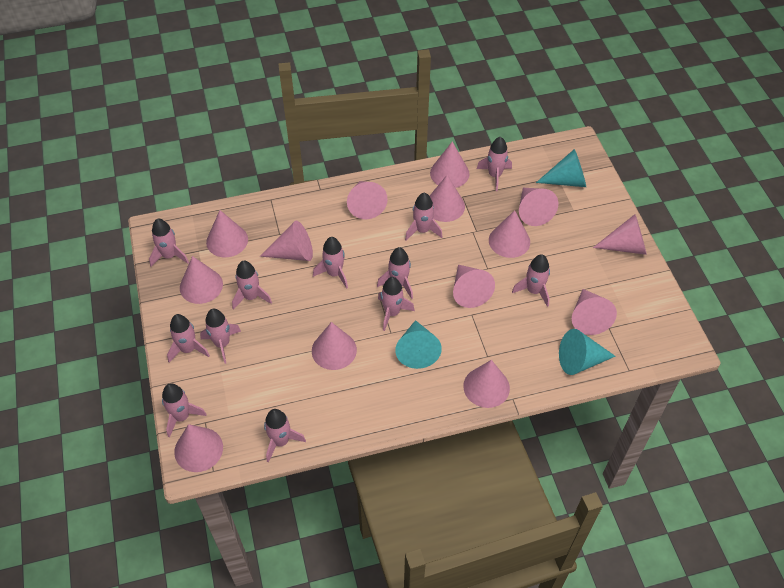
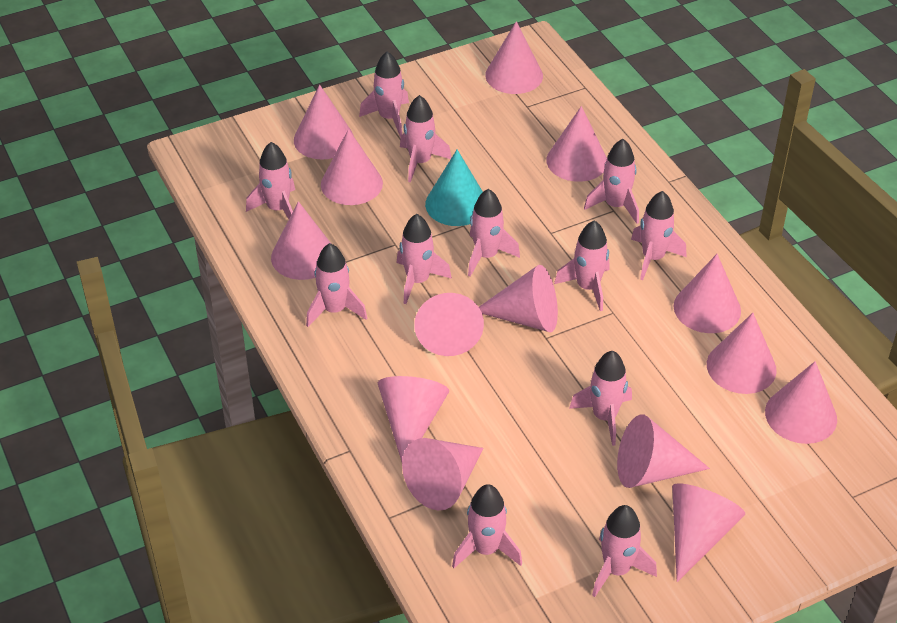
turquoise cone: [395,320,442,369] [536,149,586,187] [559,329,616,375] = 3 -> [425,150,483,226] = 1

